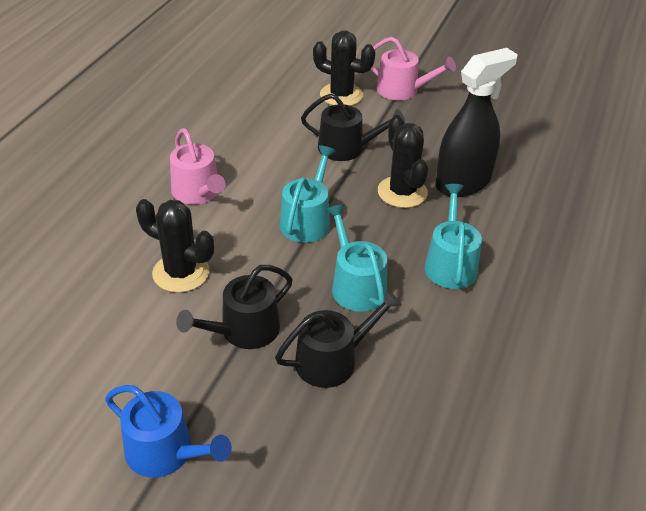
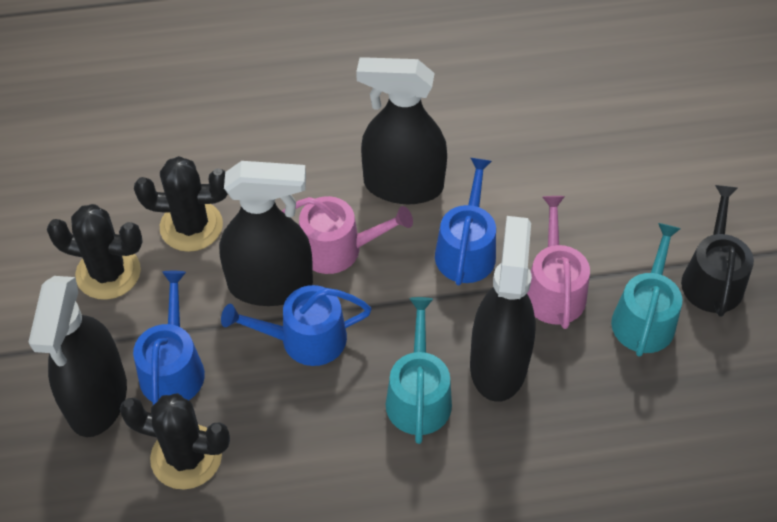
black spray bottle: [435,48,517,197] = 1 -> [29,276,127,437] [219,161,313,306] [356,57,447,204] [470,216,535,402] = 4
black watering can: [176,265,293,349] [275,289,402,388] [301,94,405,161] = 3 -> [681,185,754,317] = 1
blue watering can: [105,385,232,478] = 1 -> [133,271,205,405] [221,285,371,366] [435,158,496,285] = 3
turquoise watering can: [280,145,336,243] [326,204,387,312] [424,184,482,289] = 3 -> [386,297,452,444] [611,223,682,357] = 2

